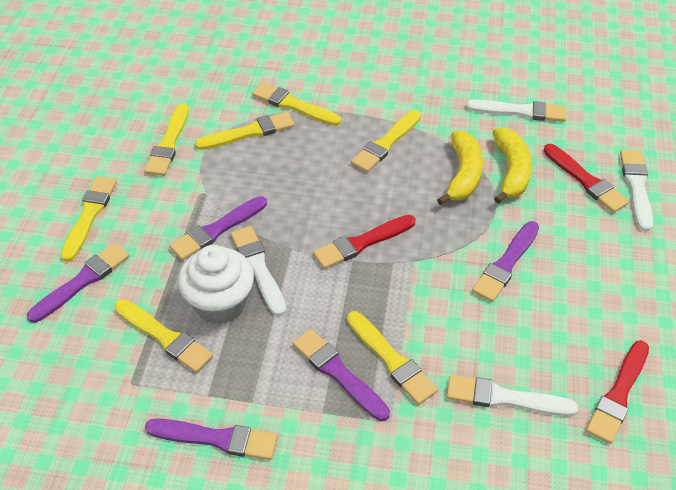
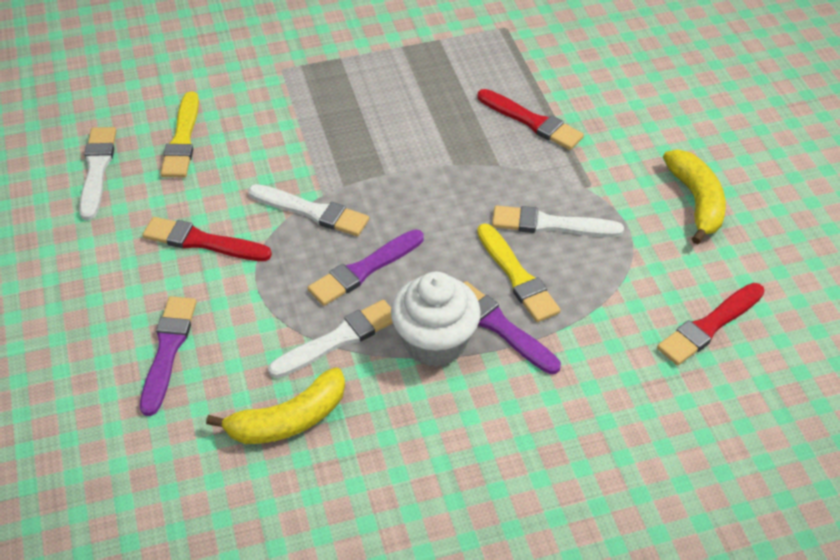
purple brush: [27,243,130,323] [145,418,277,460] [169,196,267,260] [293,329,390,421] [472,221,539,302] = 5 -> [140,296,197,416] [308,230,424,306] [463,281,561,374] = 3
yellow brush: [60,176,117,262] [114,299,213,373] [145,104,189,176] [195,112,295,150] [252,82,341,126] [347,311,438,405] [351,110,421,172] = 7 -> [161,91,199,177] [477,223,561,322] = 2

